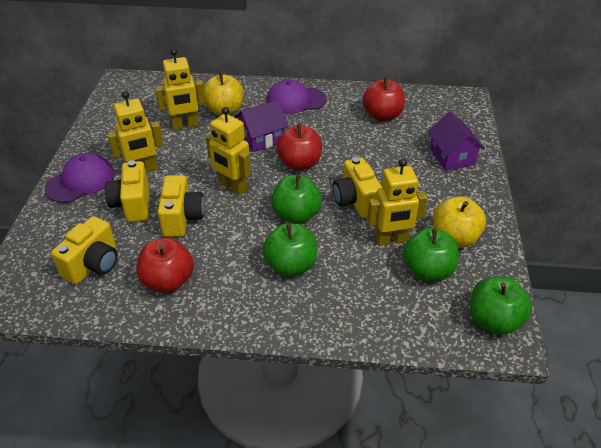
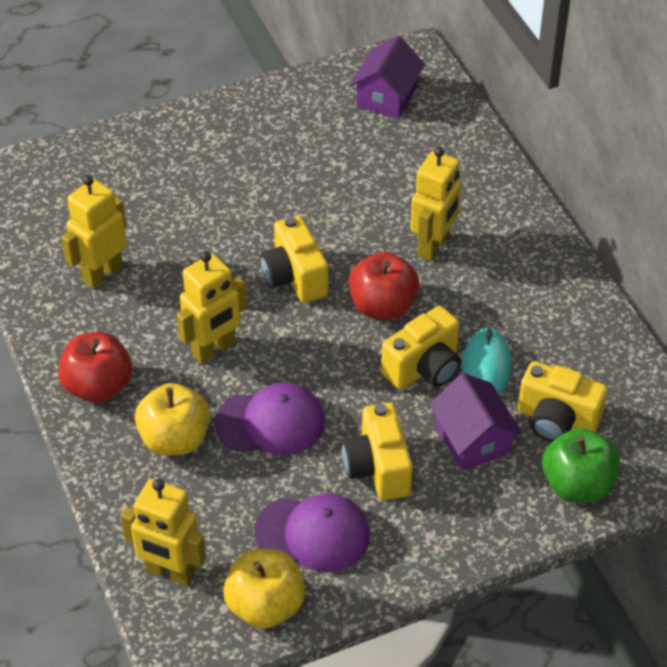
green apple: [262,223,317,277] [271,174,322,224] [403,227,459,281] [470,277,532,335] = 4 -> [542,428,620,502] = 1
red apple: [137,238,194,293] [276,124,322,171] [363,77,405,121] = 3 -> [58,332,132,403] [349,252,419,320] = 2
turquoise mouse: none = 0 -> [462,327,511,396] = 1

